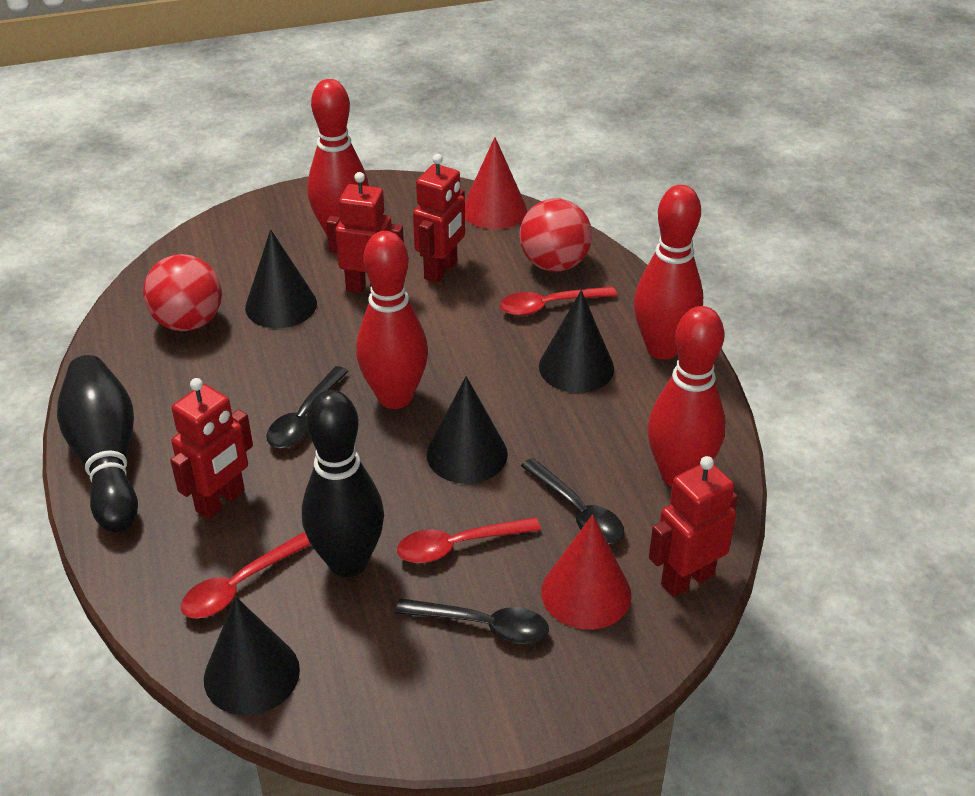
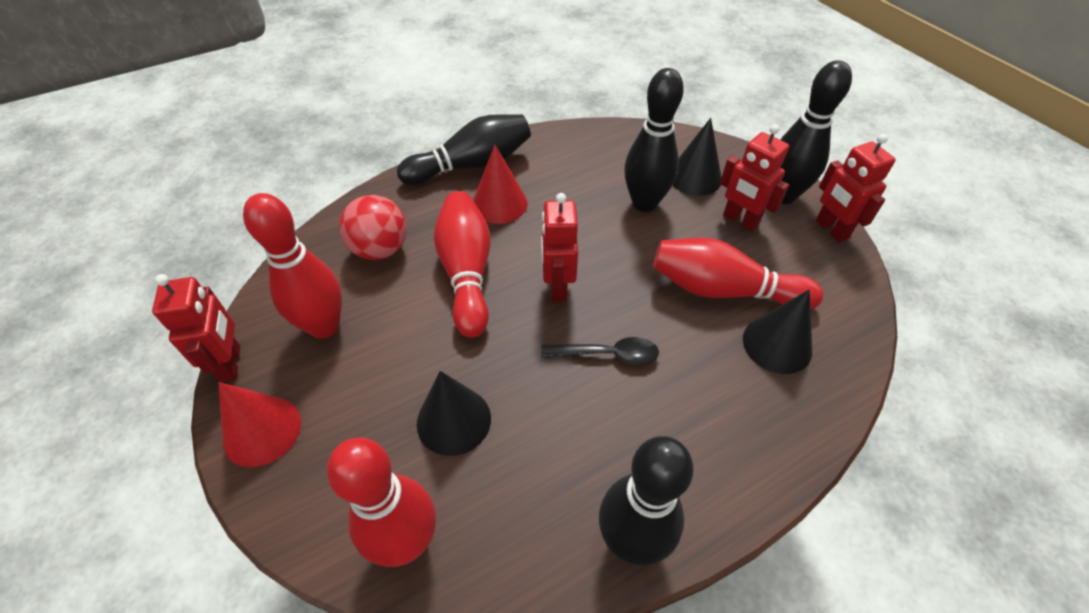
black bowling pin: [57,355,138,533] [302,390,384,577] = 2 -> [397,114,531,185] [599,436,694,566] [624,68,684,212] [780,60,852,204] = 4
black cone: [204,597,300,715] [245,230,317,328] [427,376,508,484] [539,290,614,393] = 4 -> [417,371,491,456] [673,118,722,196] [743,290,812,374] = 3
black spoon: [266,366,349,448] [395,598,549,644] [521,458,624,544] = 3 -> [541,337,659,365] = 1
red ball: [143,254,222,331] [519,199,592,272] = 2 -> [339,195,407,260] = 1
red spoon: [181,532,311,619] [397,517,541,563] [500,286,617,316] = 3 -> none = 0

